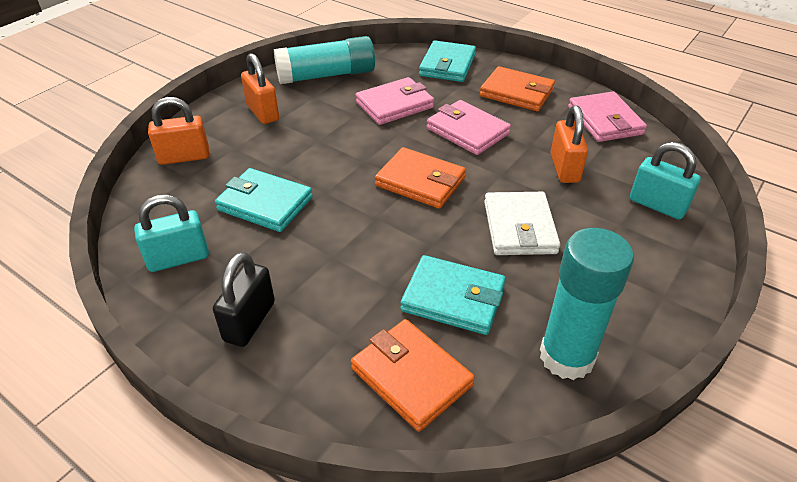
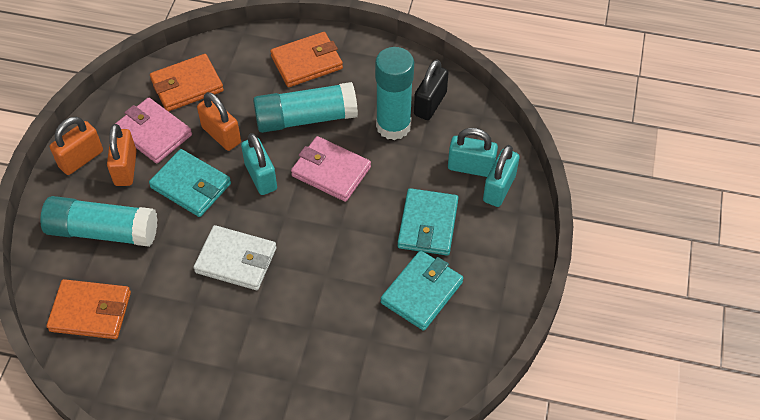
pink wallet: [356,77,434,125] [427,100,511,155] [568,91,647,142] = 3 -> [115,98,192,164] [291,136,371,202] = 2
turquoise glue stick: [274,36,375,84] [540,228,634,380] = 2 -> [40,196,157,247] [253,82,358,133] [375,47,414,140] = 3
turquoise padlock: [134,195,209,272] [630,142,701,219] = 2 -> [241,133,277,195] [448,128,498,177] [483,145,520,207] = 3

